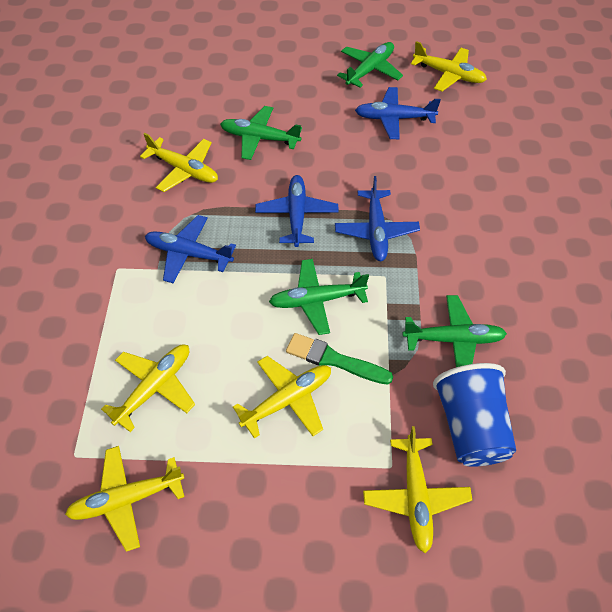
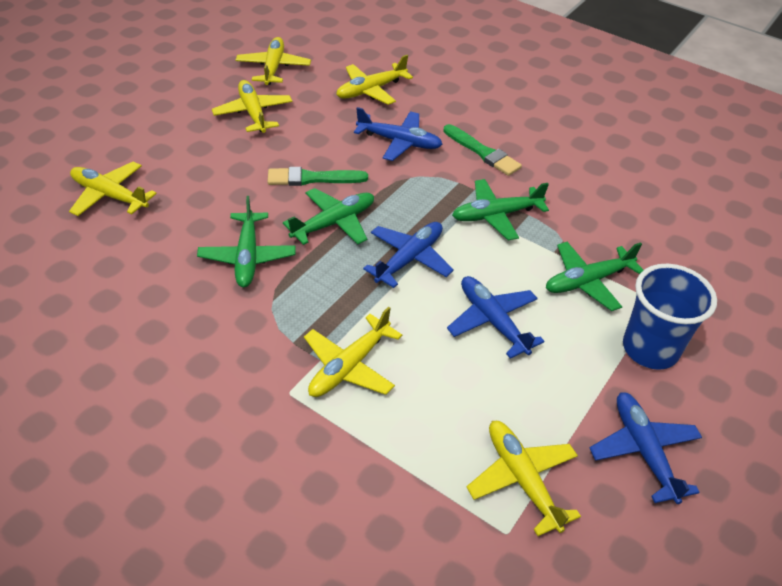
green brush: [286,333,393,385] = 1 -> [267,167,368,186] [443,124,522,176] = 2

